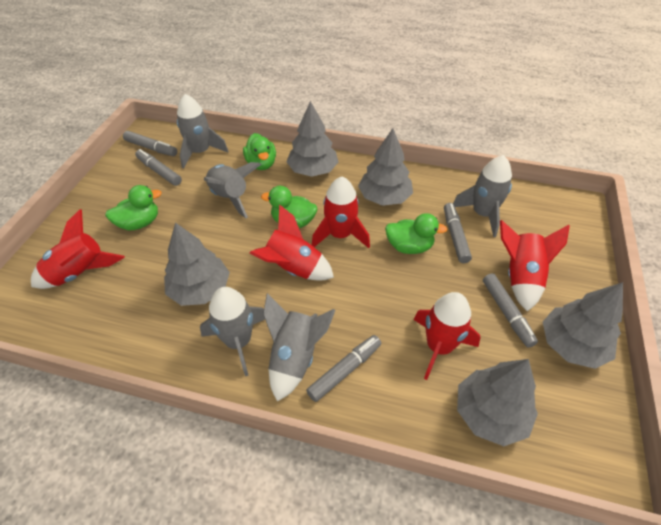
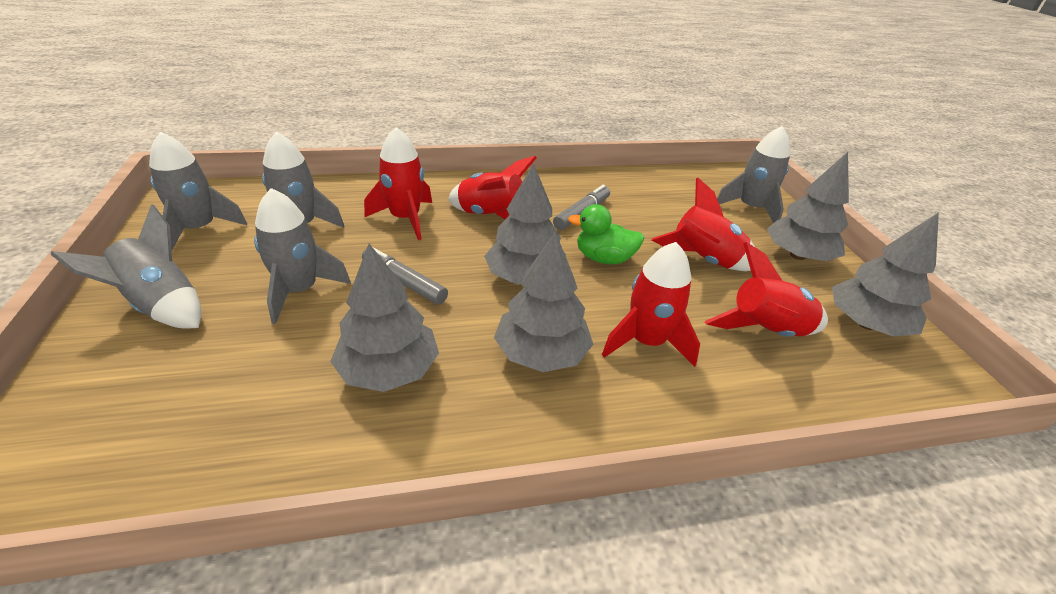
green duck: [105,185,162,231] [243,133,276,170] [261,186,317,228] [385,213,447,254] = 4 -> [568,204,645,264] = 1
grey marker: [123,131,177,156] [135,149,182,186] [306,335,381,402] [444,203,472,263] [483,273,538,348] = 5 -> [362,247,448,304] [553,185,610,230] = 2

